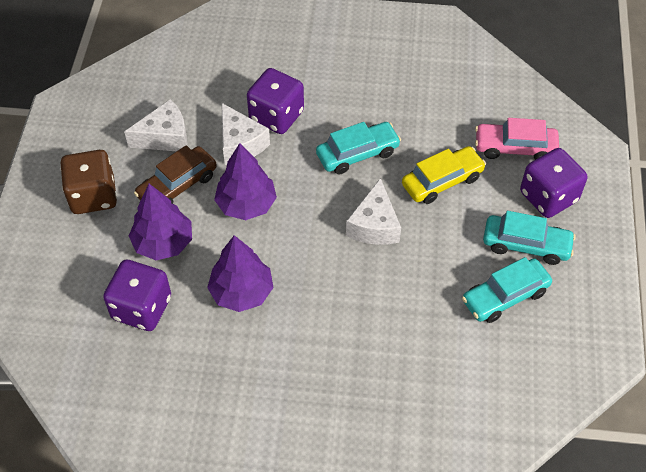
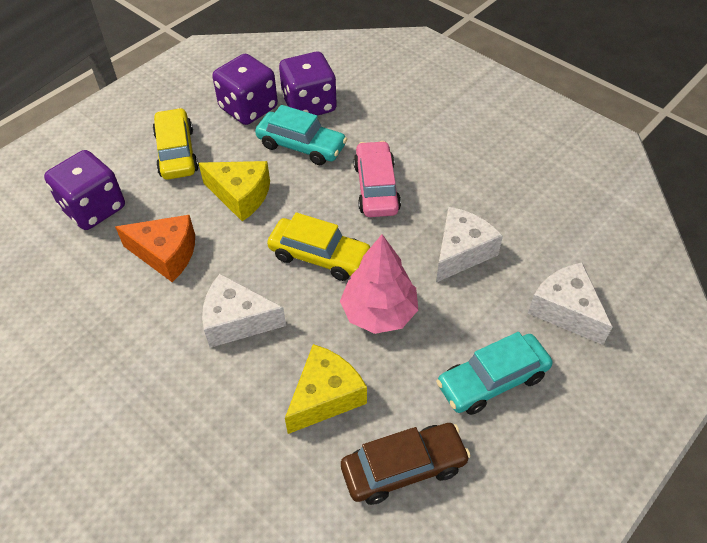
brown dice: [60,150,117,214] = 1 -> none = 0
orange cheese: none = 0 -> [115,215,195,282] = 1
pink tree: none = 0 -> [340,234,418,334] = 1
purple tree: [129,184,192,260] [207,235,273,312] [214,143,277,220] = 3 -> none = 0
turquoise car: [316,122,401,174] [462,257,552,323] [483,211,576,265] = 3 -> [255,105,347,165] [436,332,553,415] = 2
yellow car: [402,146,486,204] = 1 -> [153,108,199,180] [267,212,370,281] = 2
yellow cheese: none = 0 -> [198,161,270,221] [285,344,367,434] = 2

